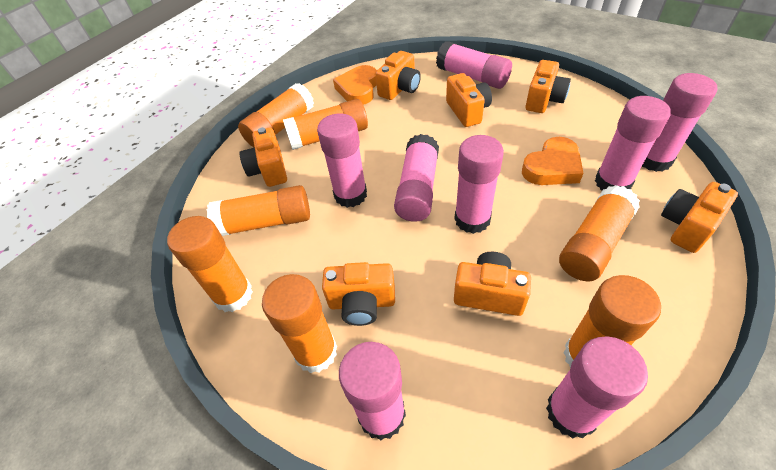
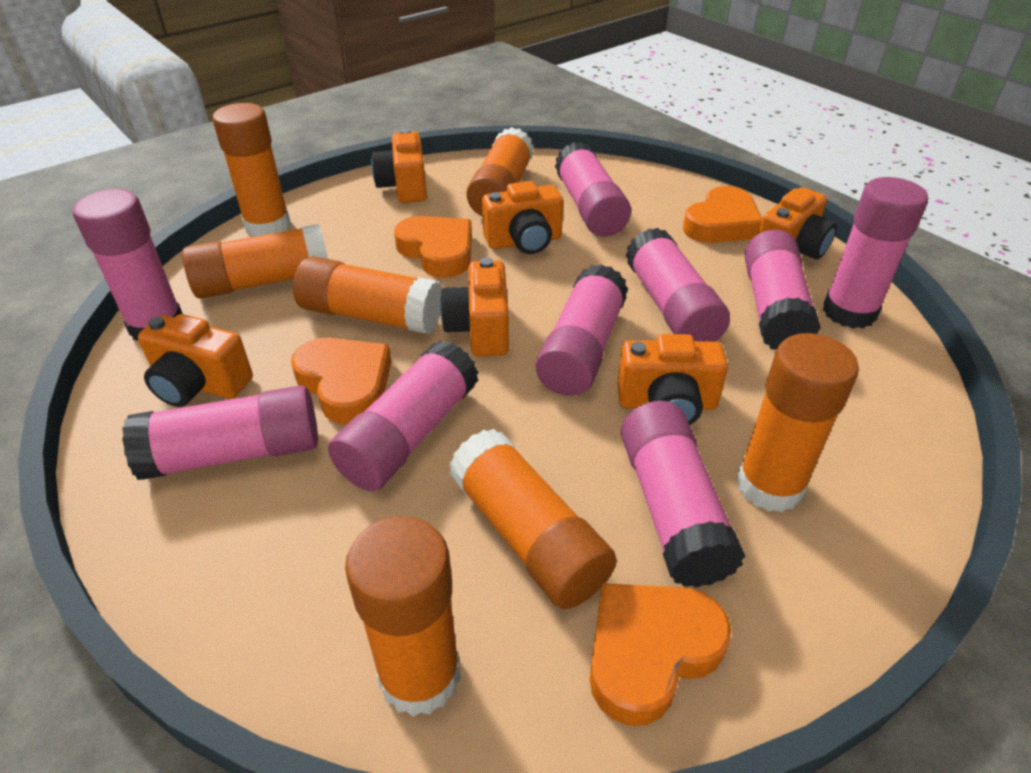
orange camera: [239,127,287,187] [322,262,395,326] [375,51,421,100] [446,73,492,127] [454,252,531,316] [525,60,571,113] [661,182,738,253] = 7 -> [138,314,253,407] [371,129,427,203] [440,257,509,357] [482,181,563,254] [617,334,728,425] [758,187,837,259] = 6
orange heart: [333,65,377,105] [522,137,583,185] = 2 -> [291,338,392,424] [394,216,472,278] [590,583,731,726] [683,186,762,243] = 4
pink glue stick: [317,113,367,208] [339,342,406,440] [394,134,439,222] [436,41,512,89] [454,135,504,234] [546,336,648,439] [595,96,671,191] [642,73,717,172] = 8 -> [73,189,183,340] [122,385,318,480] [328,340,478,491] [536,264,628,396] [555,142,631,237] [621,401,745,588] [625,228,730,342] [744,230,821,350] [823,177,928,329] = 9

